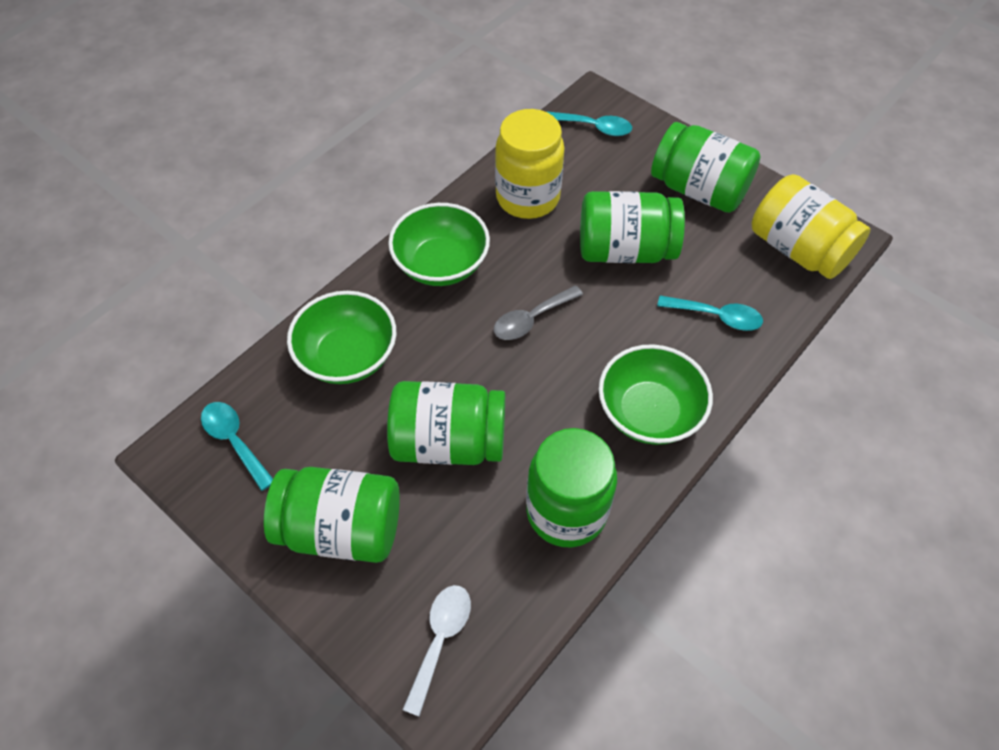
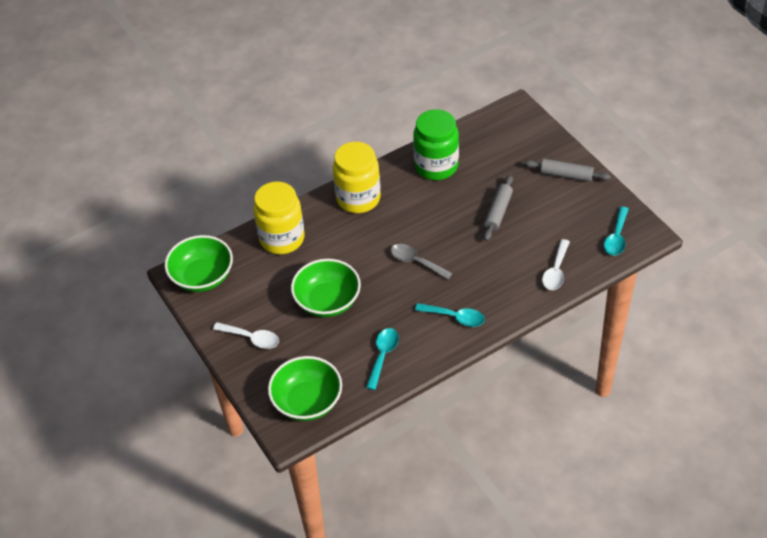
green jar: [264,467,400,563] [387,381,505,465] [526,428,617,547] [580,191,685,263] [651,122,761,213] = 5 -> [413,109,459,180] = 1
grey rolling pin: none = 0 -> [483,175,513,241] [524,159,611,182] = 2
white spoon: [403,585,471,717] = 1 -> [213,322,279,349] [542,239,570,290] = 2

